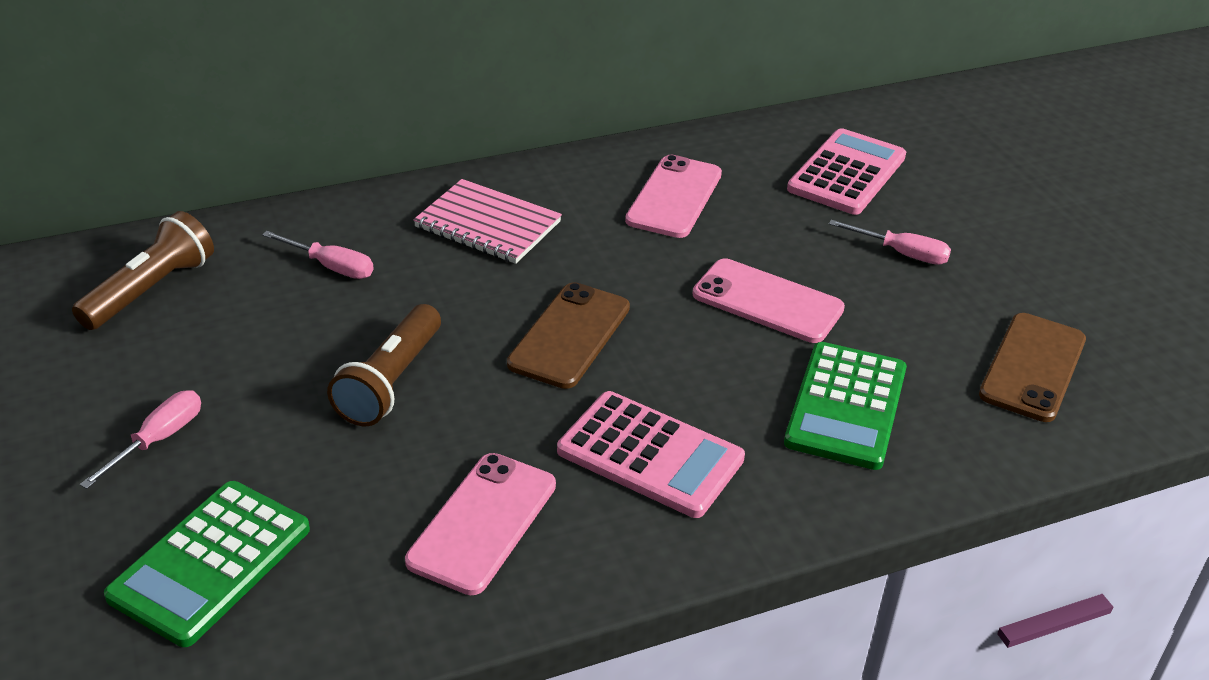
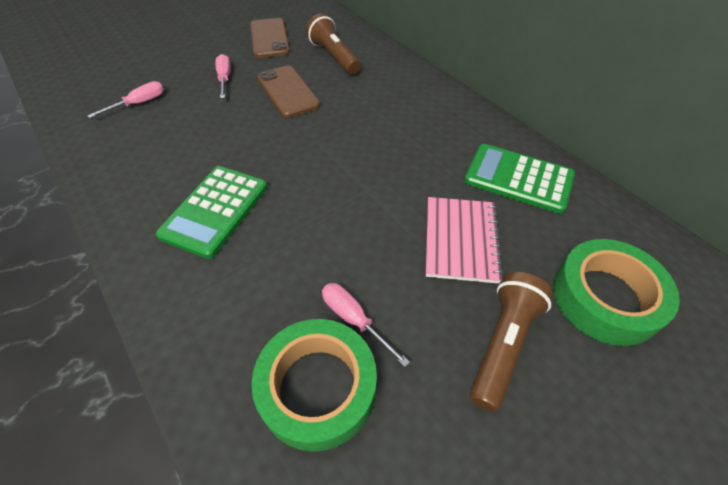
green tape: none = 0 -> [252,319,377,452] [553,239,680,346] = 2
pink calculator: [557,391,745,518] [787,128,906,215] = 2 -> none = 0
pink phone: [405,453,556,595] [625,155,722,238] [693,258,845,343] = 3 -> none = 0

